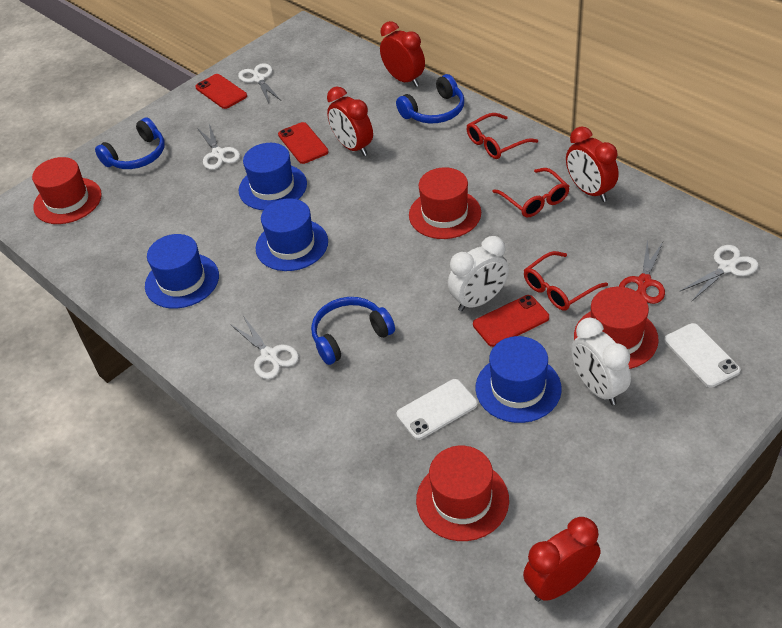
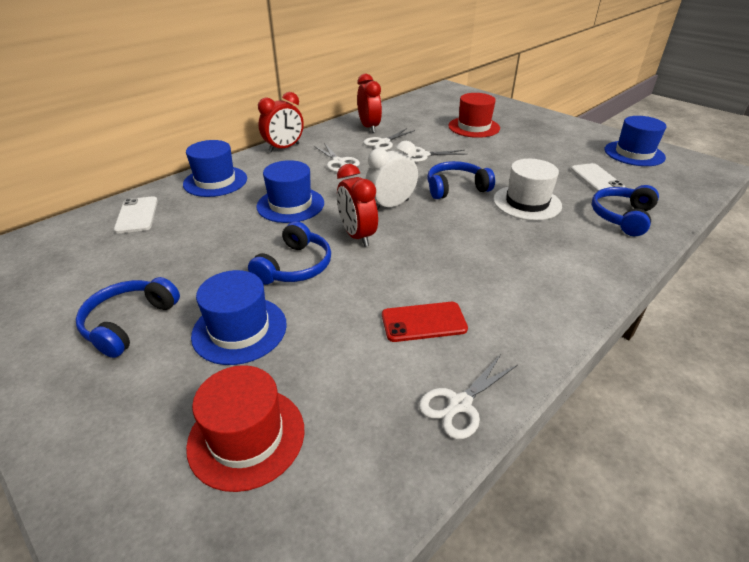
blue headphones: [95,118,165,169] [311,297,395,365] [396,74,464,123] = 3 -> [76,277,180,358] [248,221,331,285] [427,161,495,199] [591,185,659,236] = 4
red clock: [327,87,373,156] [380,21,425,87] [523,517,601,602] [566,126,619,202] = 4 -> [258,92,304,153] [337,164,378,247] [357,74,382,133] = 3
red glasses: [467,113,538,159] [492,168,570,218] [524,251,608,311] = 3 -> none = 0
red hat: [32,157,102,224] [409,167,481,239] [416,446,509,541] [574,287,659,369] = 4 -> [186,365,304,492] [448,93,500,138] = 2
red phone: [195,74,247,109] [278,122,329,164] [473,295,549,347] = 3 -> [382,302,468,342] = 1
red scissors: [619,239,665,304] = 1 -> none = 0
white clock: [448,236,509,312] [571,318,631,405] = 2 -> [365,141,418,211] = 1
white hat: none = 0 -> [493,159,562,221] = 1

